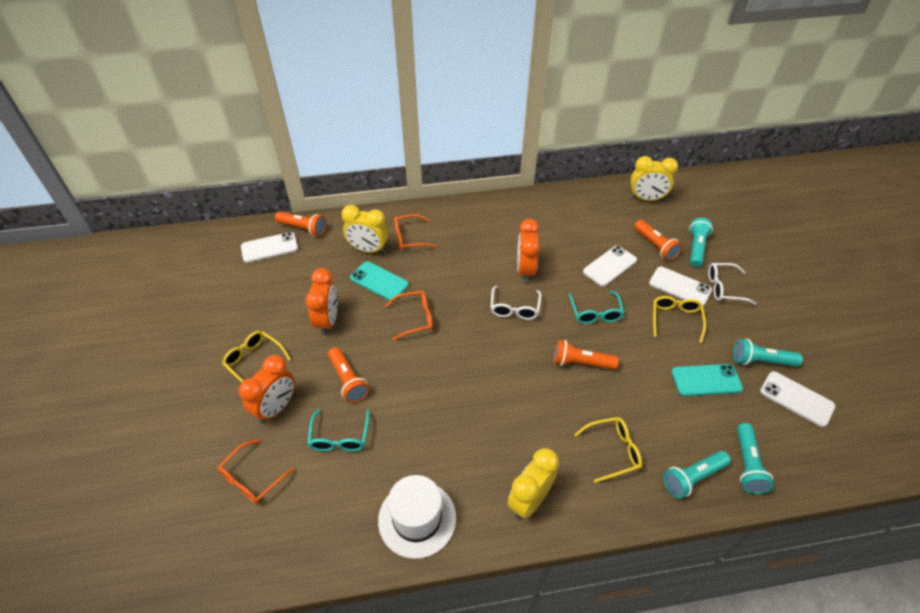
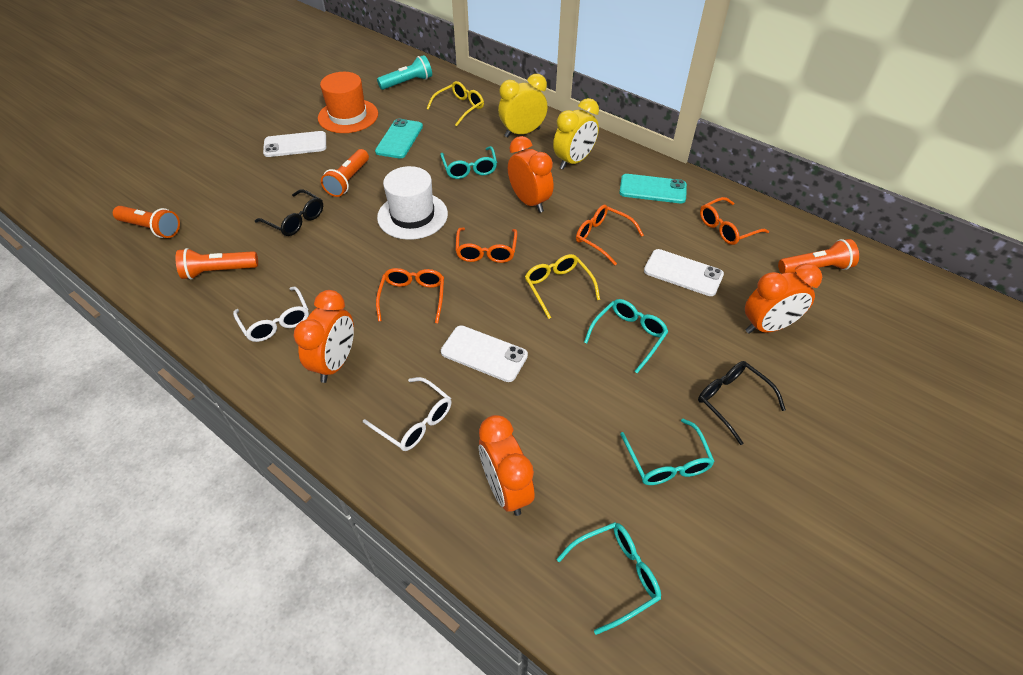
black glasses: none = 0 -> [255,189,323,236] [698,361,786,445] = 2
orange clock: [239,355,295,424] [306,268,338,336] [517,219,540,283] = 3 -> [294,290,354,383] [479,415,535,516] [508,136,554,213] [745,263,822,334] = 4
orange glasses: [217,439,295,504] [385,290,433,340] [394,214,437,250] = 3 -> [376,268,444,323] [455,228,517,263] [576,205,644,265] [700,197,769,245] = 4
orange hat: none = 0 -> [318,72,378,133] = 1
turquoise flashlight: [663,451,731,499] [689,218,713,267] [733,339,803,367] [737,423,774,494] = 4 -> [377,55,432,90] = 1
turquoise glasses: [307,409,370,451] [568,291,624,324] = 2 -> [440,146,497,179] [556,522,661,635] [584,299,668,373] [620,419,715,485] = 4
white phone: [241,232,298,263] [583,246,637,286] [649,267,712,306] [760,371,835,427] = 4 -> [263,131,326,157] [441,325,528,382] [644,249,724,296] = 3
yellow clock: [341,205,388,253] [507,448,559,519] [630,156,678,201] = 3 -> [498,74,547,137] [553,98,599,170] = 2
yellow glasses: [222,331,291,382] [574,417,642,483] [653,296,706,343] = 3 -> [426,81,484,126] [525,254,600,319] = 2

